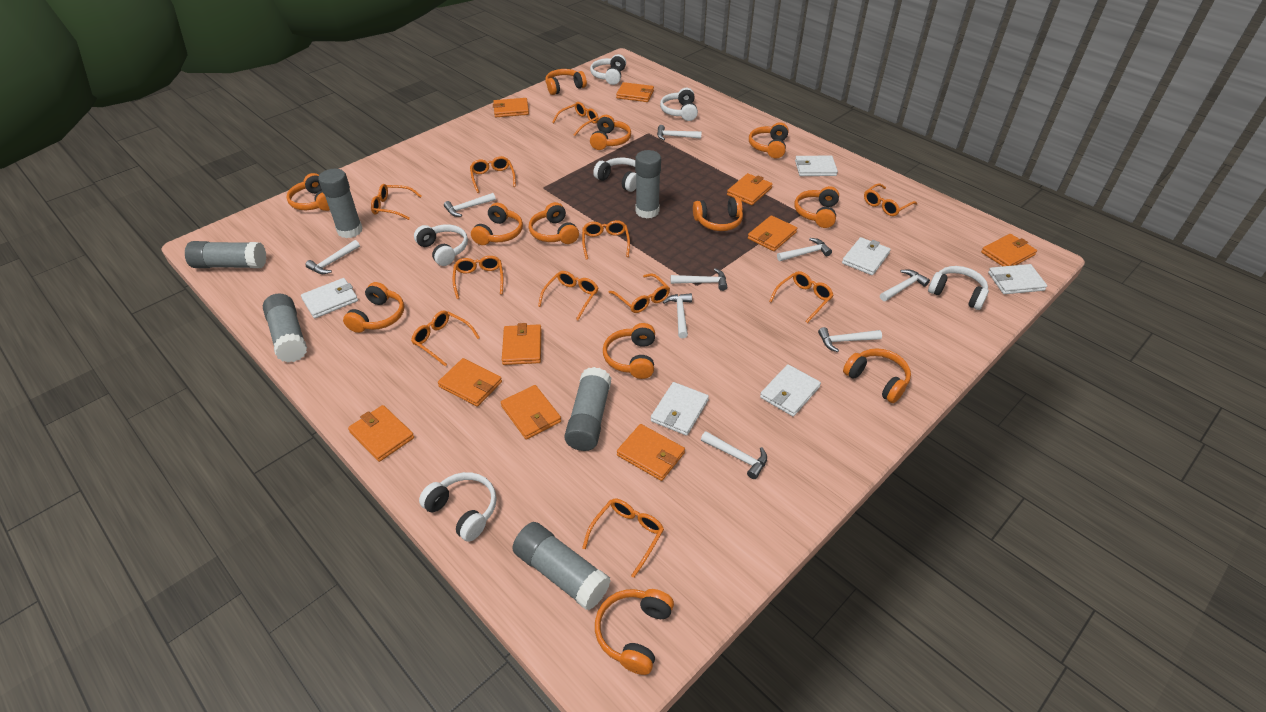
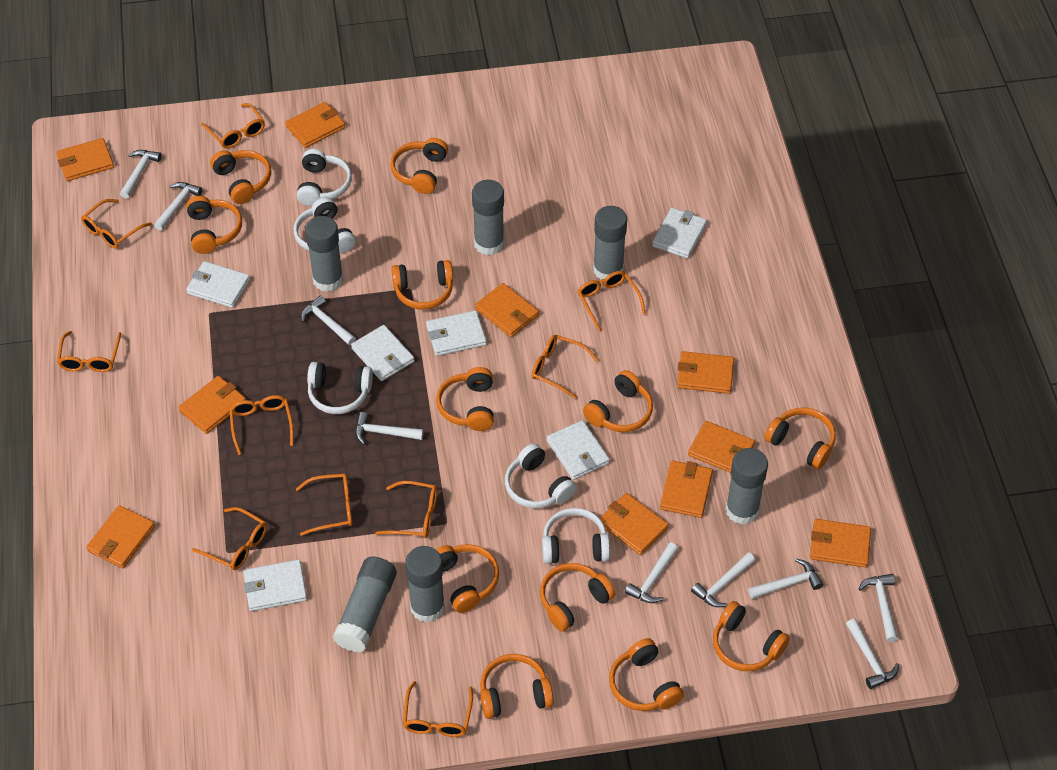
orange glasses: [371,184,422,220] [411,311,480,366] [453,256,503,299] [470,156,516,193] [538,271,598,320] [552,102,599,136] [582,220,630,260] [582,499,664,578] [608,273,670,313] [769,271,833,323] [864,183,917,216] = 11 -> [57,331,122,372] [81,199,152,248] [192,507,267,570] [201,103,265,149] [230,395,294,455] [296,474,352,536] [375,481,437,538] [403,681,473,737] [531,335,598,399] [577,271,646,332] = 10
white headphones: [414,224,468,266] [419,472,497,542] [590,54,626,85] [593,158,636,192] [660,88,698,121] [928,266,989,310] = 6 -> [294,197,356,253] [297,149,352,206] [307,362,373,414] [505,443,577,508] [542,508,610,564] = 5

